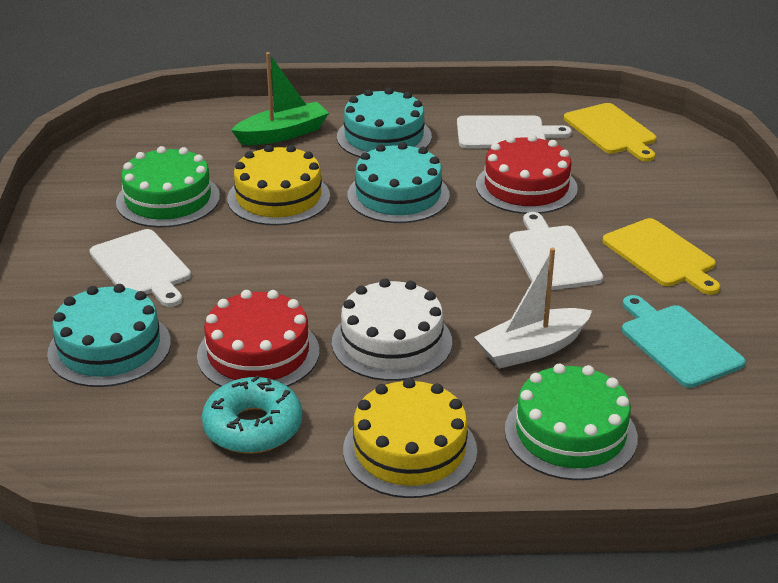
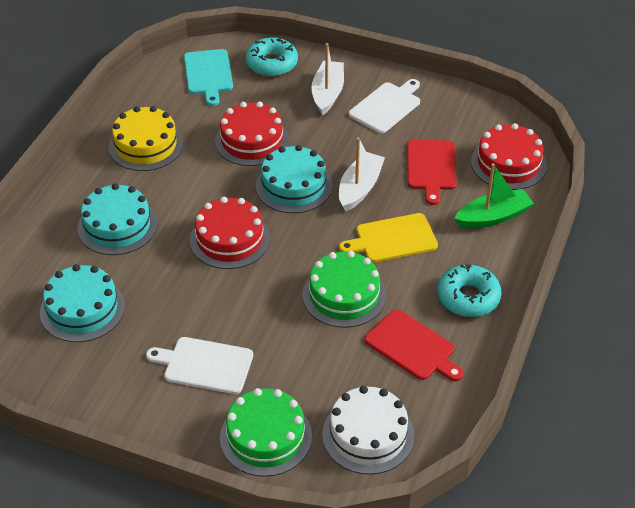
red cake: [197,290,320,387] [476,134,578,214] = 2 -> [190,197,270,269] [215,101,289,166] [471,123,547,190] = 3
red cutting board: none = 0 -> [364,309,463,381] [407,140,457,205] = 2
turquoise donut: [202,376,303,454] = 1 -> [245,37,298,77] [437,264,501,317] = 2
white boat: [474,248,592,369] = 1 -> [311,43,344,115] [339,137,385,212] = 2
white cutting board: [89,229,191,307] [457,115,572,148] [509,212,603,290] = 3 -> [146,337,253,394] [349,79,420,133] = 2
yellow cake: [227,145,330,226] [343,378,477,498] = 2 -> [109,106,183,171] = 1
yellow cutting board: [564,103,656,161] [602,218,720,295] = 2 -> [339,213,438,262] = 1

